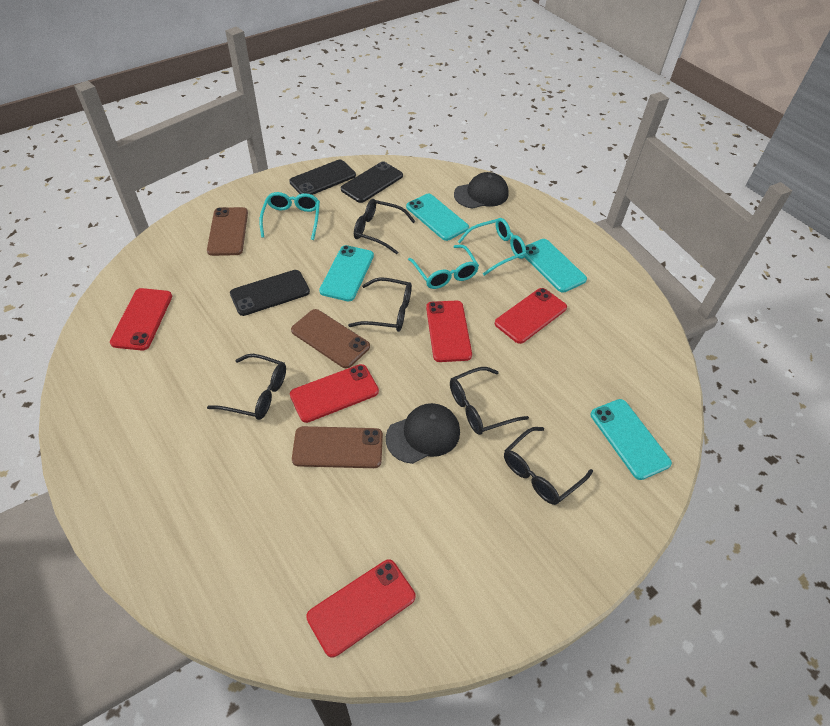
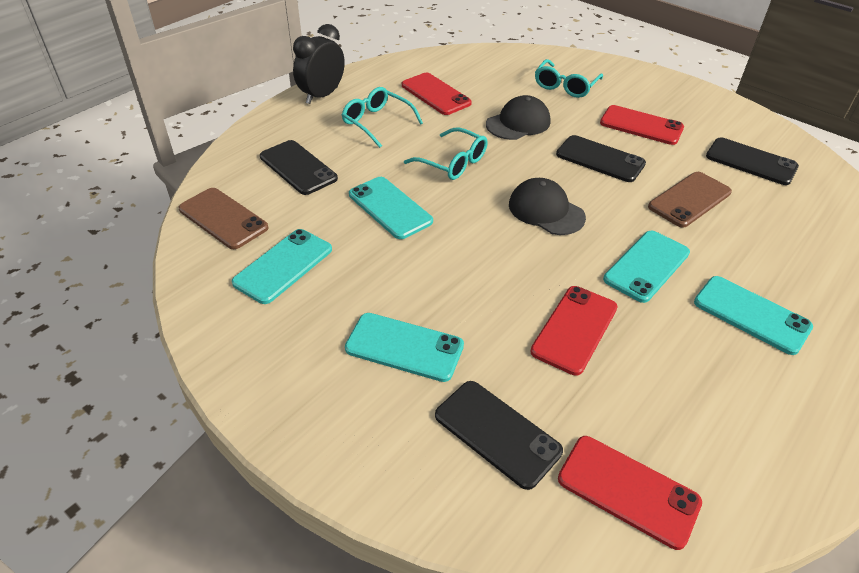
black clock: none = 0 -> [293,24,345,104] = 1
black glasses: [207,354,286,420] [348,277,412,332] [354,199,416,254] [450,367,529,435] [504,427,593,505] = 5 -> none = 0
black phone: [230,270,310,316] [289,160,356,195] [341,162,403,203] = 3 -> [260,140,338,195] [435,381,563,490] [556,135,646,182] [706,137,799,185] = 4
brown phone: [207,207,248,256] [291,309,370,368] [292,426,383,468] = 3 -> [179,188,268,249] [648,172,732,228] = 2
red phone: [110,288,172,351] [290,364,379,423] [306,560,415,657] [426,301,472,362] [495,288,567,344] = 5 -> [402,73,472,115] [530,286,618,376] [558,436,702,550] [600,105,684,145] = 4
turquoise phone: [319,245,374,301] [406,194,469,241] [525,239,587,293] [591,399,672,480] = 4 -> [232,229,332,304] [345,313,464,382] [349,177,433,239] [603,231,690,303] [694,276,813,355] = 5

